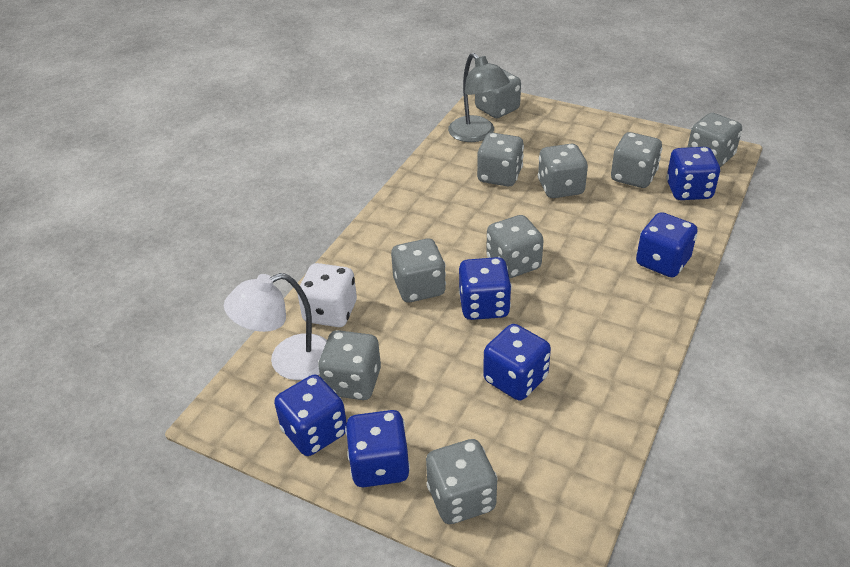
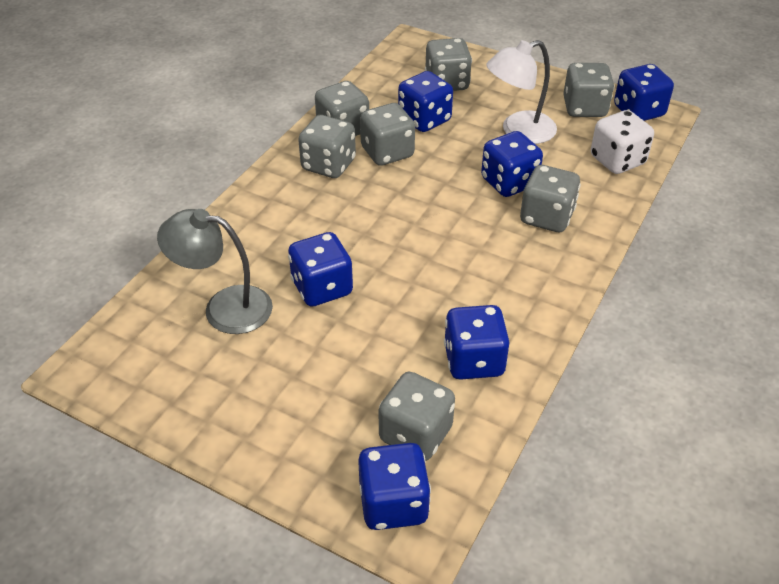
grey dice: [318,330,381,400] [391,239,446,302] [426,439,497,524] [475,69,521,118] [477,133,524,186] [486,215,544,278] [538,144,588,198] [611,132,662,188] [687,113,742,167] = 9 -> [298,115,356,178] [315,81,369,136] [360,103,415,166] [378,372,455,461] [425,38,472,91] [520,165,581,232] [563,63,614,117] = 7

